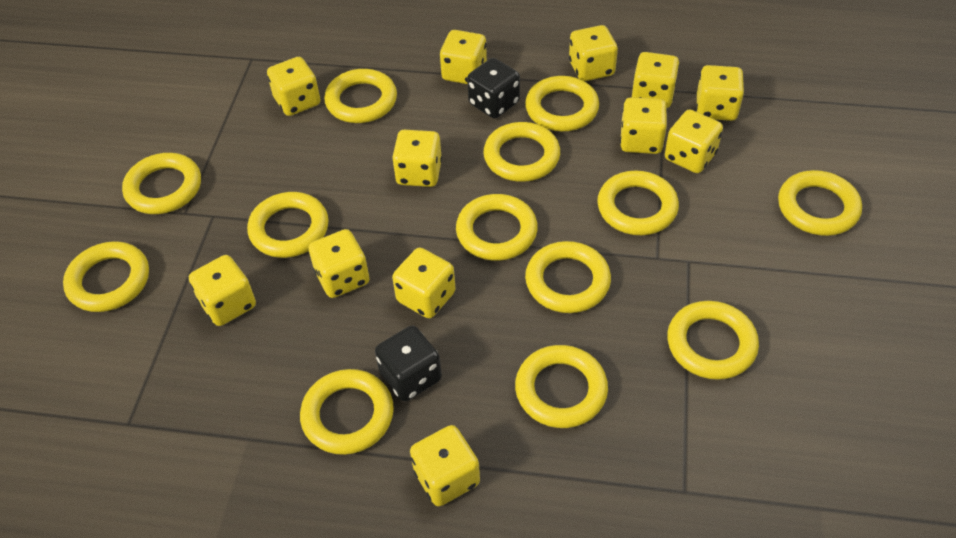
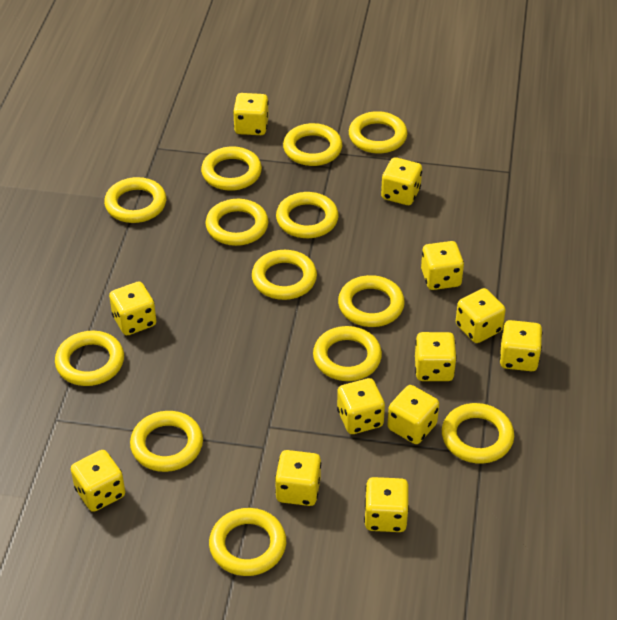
black dice: [375,326,442,401] [467,58,520,119] = 2 -> none = 0

